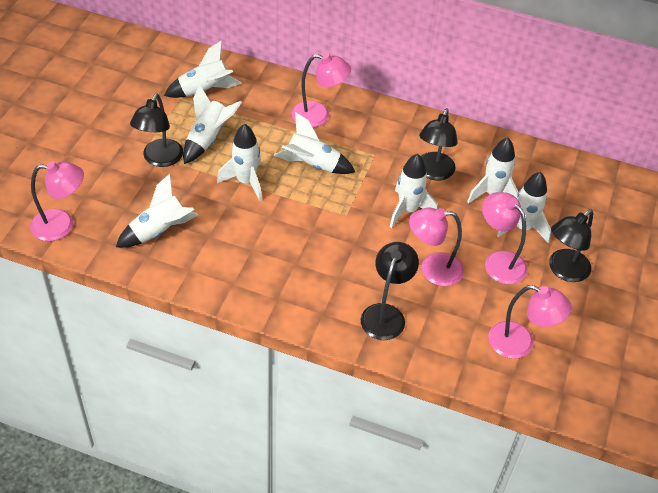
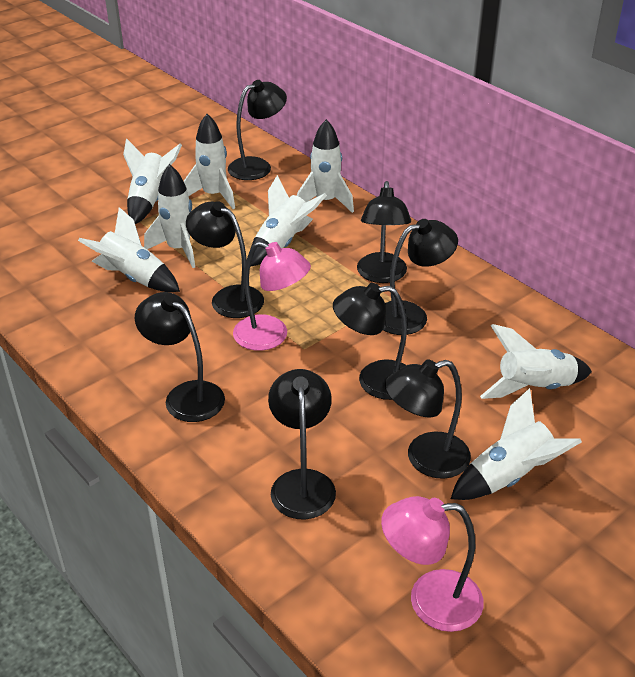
black lamp: [130,94,183,167] [361,242,419,340] [419,108,457,180] [549,209,593,282] = 4 -> [135,292,225,422] [186,201,264,318] [228,80,287,180] [268,369,336,520] [333,283,407,400] [357,181,411,283] [383,219,458,335] [385,359,471,479] = 8
pink lamp: [30,161,84,241] [291,53,351,127] [409,208,464,286] [482,192,527,284] [488,285,572,359] = 5 -> [233,241,311,351] [381,496,484,632] = 2

